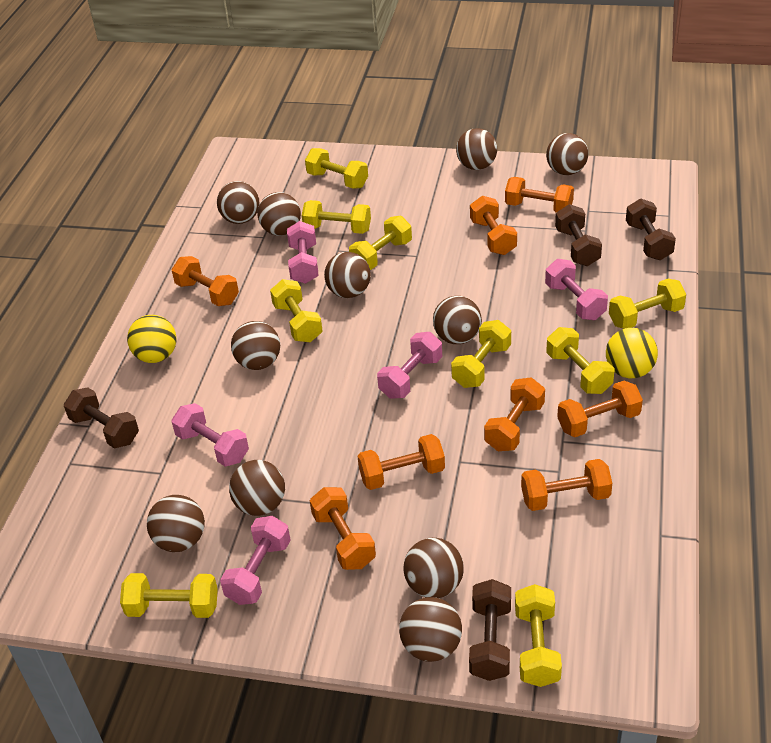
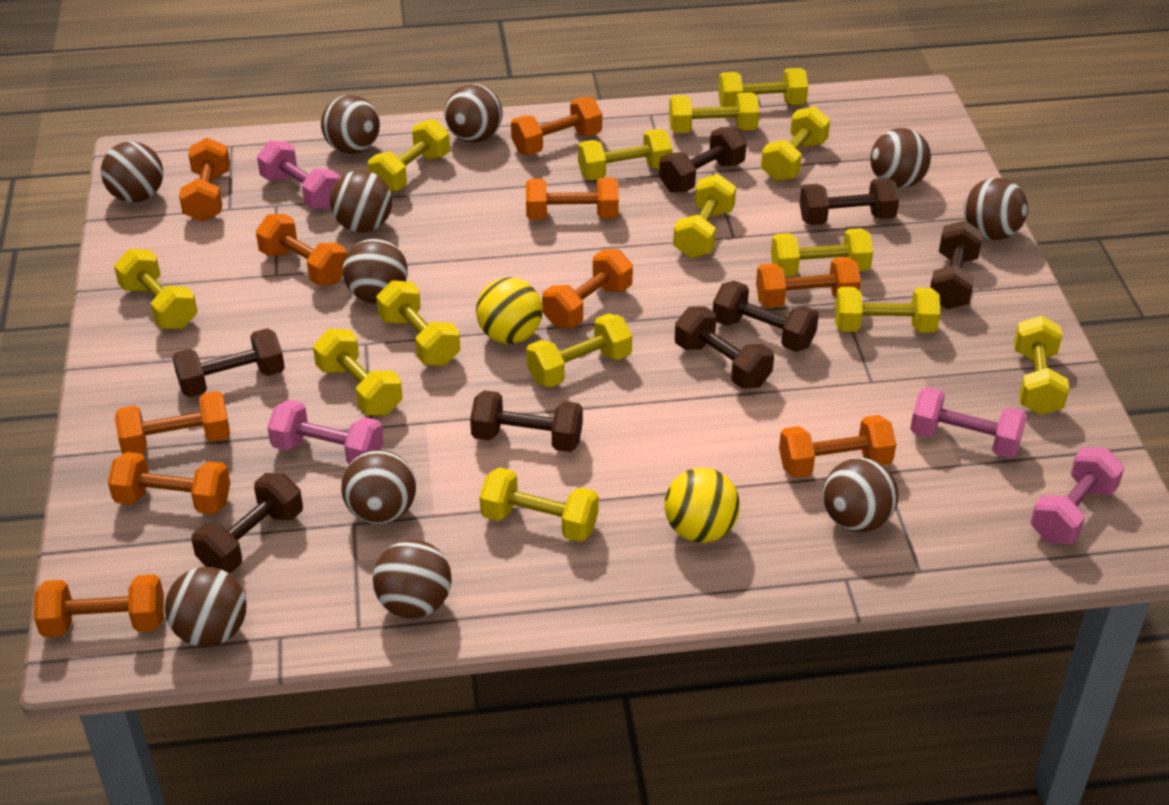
brown dumbbell: [64,388,139,449] [469,579,511,681] [555,204,602,266] [626,199,676,260] = 4 -> [172,328,285,397] [191,473,303,573] [470,390,583,452] [659,126,747,193] [675,306,774,389] [713,281,819,352] [800,178,899,225] [930,221,983,309] = 8
orange dumbbell: [171,256,239,306] [310,487,376,570] [357,434,445,490] [470,196,517,255] [484,377,545,451] [505,177,574,212] [521,459,612,511] [557,381,643,437] = 8 -> [34,574,164,637] [108,452,230,514] [115,391,230,454] [179,138,230,222] [256,214,347,285] [511,97,602,155] [526,177,619,220] [542,249,633,328] [756,257,861,308] [779,415,896,478] = 10
pink dumbbell: [171,403,249,467] [220,516,291,605] [287,221,319,284] [377,332,442,399] [545,259,608,320] = 5 -> [257,140,340,209] [267,400,384,464] [910,387,1027,458] [1030,447,1125,544] = 4
yellow dumbbell: [120,573,218,618] [270,279,323,342] [302,200,371,234] [305,148,368,189] [349,216,412,270] [451,320,511,388] [515,584,562,687] [546,327,614,394] [609,279,686,329] = 9 -> [114,249,198,329] [313,329,402,415] [368,119,450,192] [376,280,460,366] [480,467,599,542] [526,313,632,387] [578,129,672,180] [669,92,759,133] [673,174,736,258] [718,68,808,107] [761,106,830,181] [771,228,873,276] [835,287,940,333] [1014,315,1069,415] = 14

